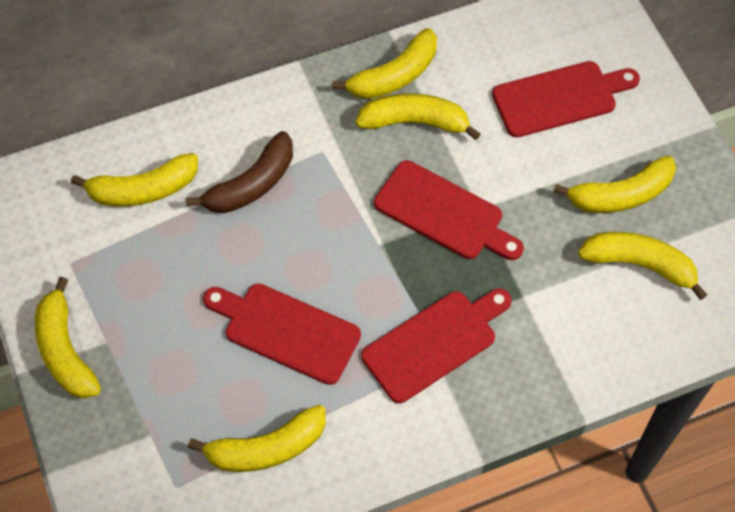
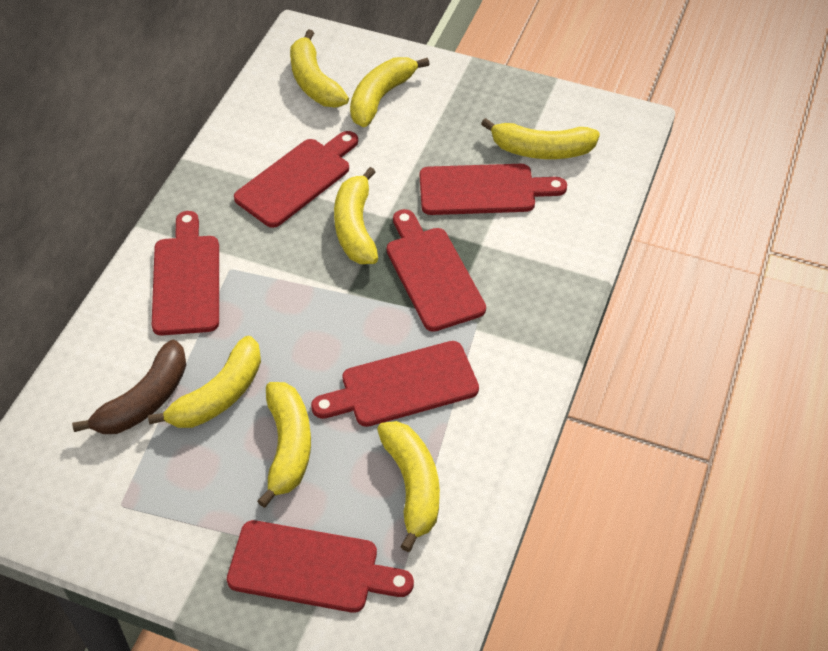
red cutting board: [203,283,361,385] [361,288,512,403] [374,160,524,260] [492,61,640,137] = 4 -> [152,211,219,335] [227,520,414,613] [234,131,358,228] [311,341,479,427] [387,209,486,332] [420,164,567,215] = 6

